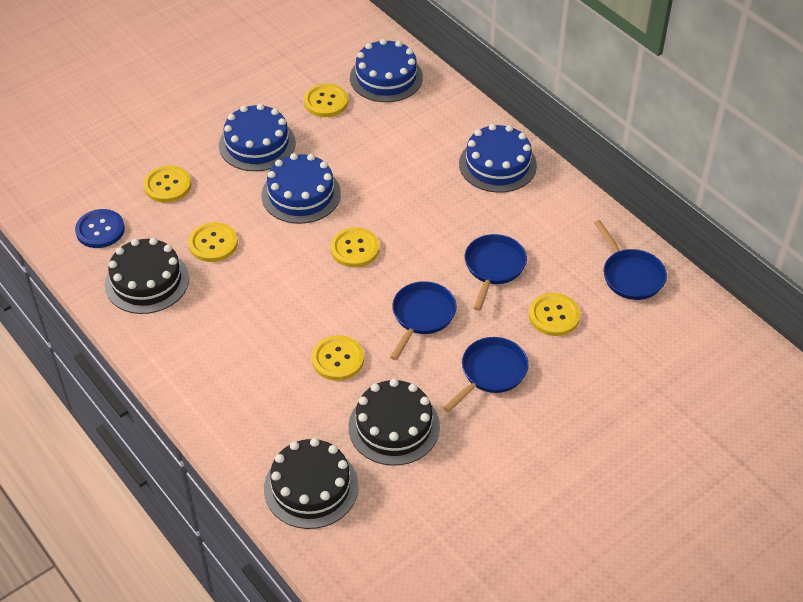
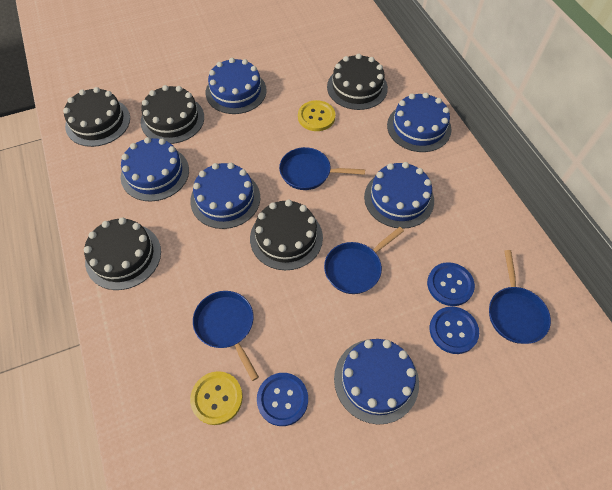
black cake: [105,238,189,314] [264,438,359,529] [348,379,440,466] = 3 -> [63,87,130,147] [84,217,161,290] [141,85,204,144] [250,200,323,270] [327,54,388,110] = 5
blue button: [75,209,125,248] = 1 -> [257,373,308,426] [427,262,475,306] [429,306,479,354] = 3
blue cake: [219,104,296,171] [262,153,341,224] [350,39,423,102] [459,124,537,193] = 4 -> [121,137,189,201] [190,163,260,229] [206,58,267,114] [334,339,419,424] [364,162,434,229] [387,93,451,152] = 6
yellow button: [143,165,191,203] [188,222,238,262] [304,84,348,117] [312,335,364,381] [330,227,379,267] [529,293,580,336] = 6 -> [190,371,243,425] [298,100,335,131] = 2

